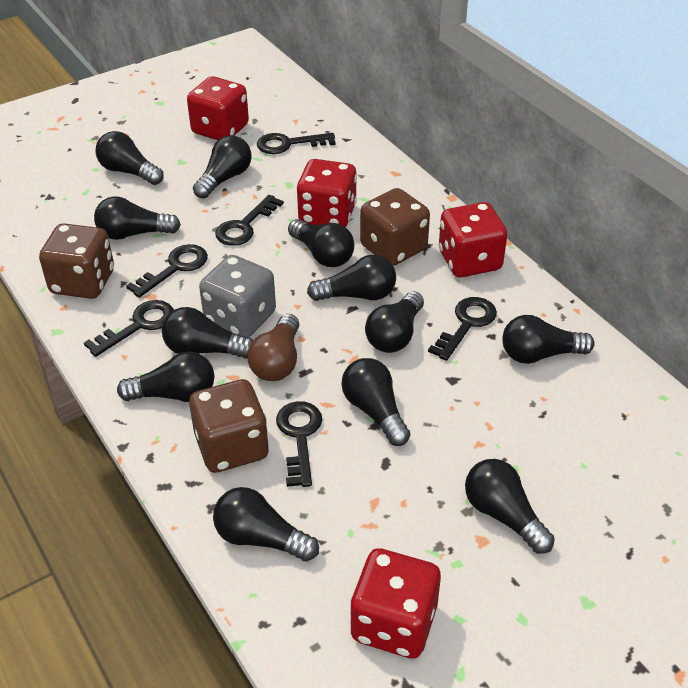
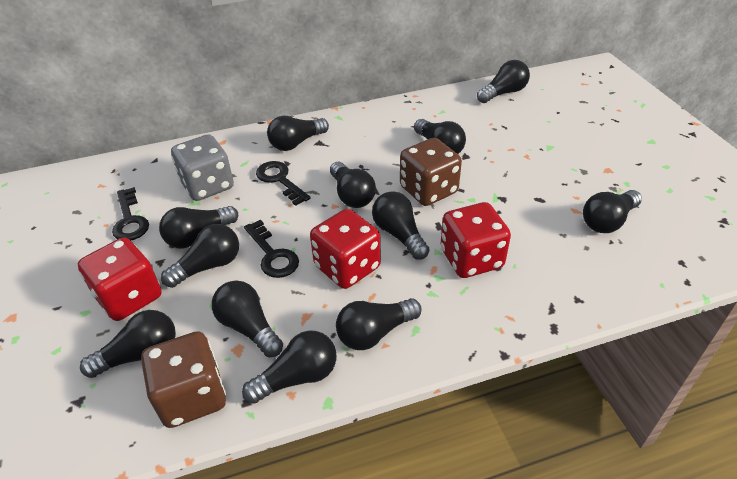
black key: [84,300,174,357] [126,244,208,298] [215,195,284,246] [257,133,336,154] [276,401,322,487] [428,297,497,361] = 6 -> [112,187,149,241] [244,220,299,278] [256,161,311,206] = 3
brown dice: [39,223,114,299] [189,379,269,473] [360,188,430,266] = 3 -> [141,331,226,428] [400,138,462,206] = 2
brown light bulb: [247,314,299,381] = 1 -> none = 0
red dice: [187,76,249,140] [296,159,357,227] [350,548,441,659] [439,202,507,277] = 4 -> [78,237,161,321] [310,209,381,289] [441,202,511,278] = 3

